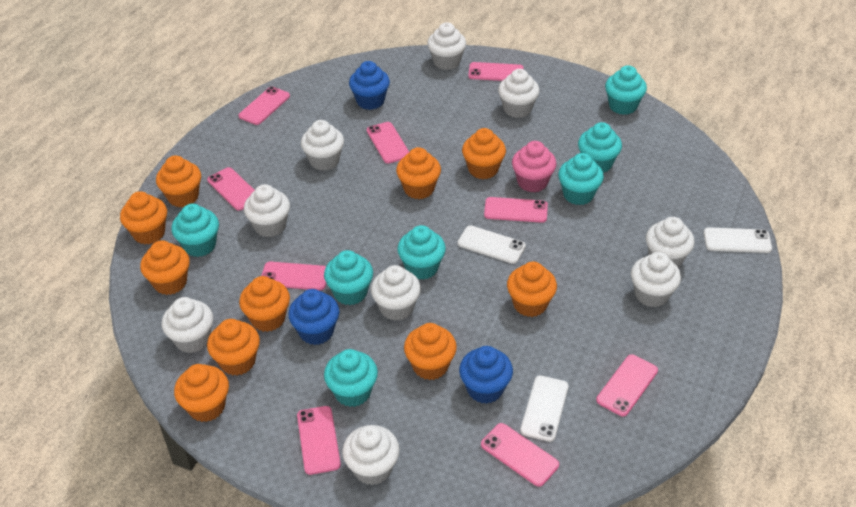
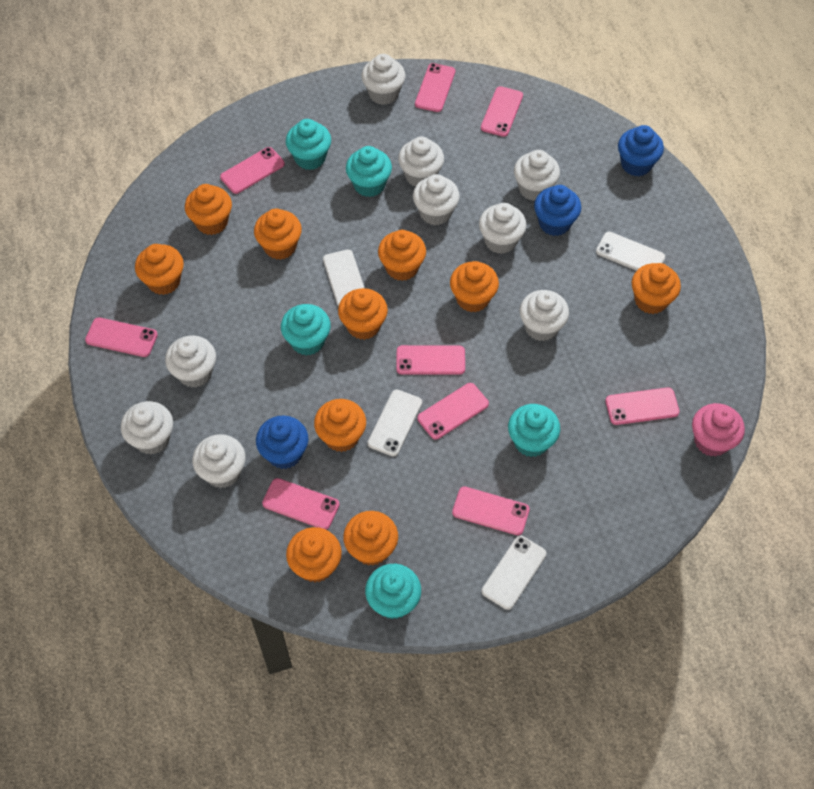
turquoise cupcake: [171,204,219,257] [324,250,373,305] [324,349,378,407] [397,225,446,280] [558,153,604,205] [578,122,622,173] [605,65,647,115] = 7 -> [281,304,331,356] [286,119,331,170] [346,146,392,197] [365,564,421,619] [508,404,560,457] = 5
white phone: [458,225,526,264] [520,375,569,442] [704,227,772,253] = 3 -> [323,249,364,307] [367,389,422,456] [482,536,547,610] [596,231,665,271] = 4

